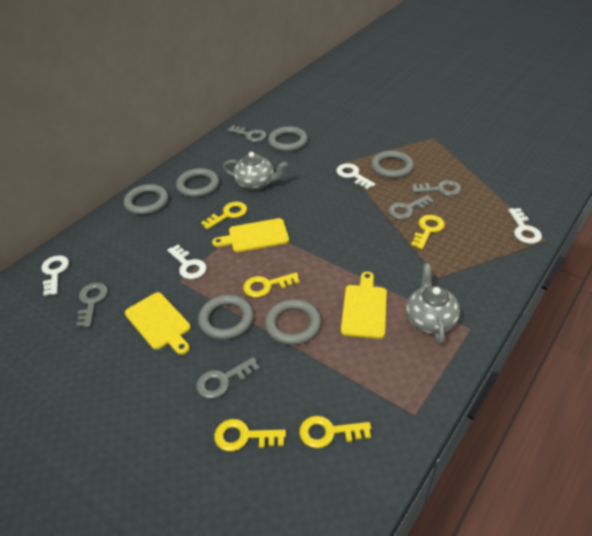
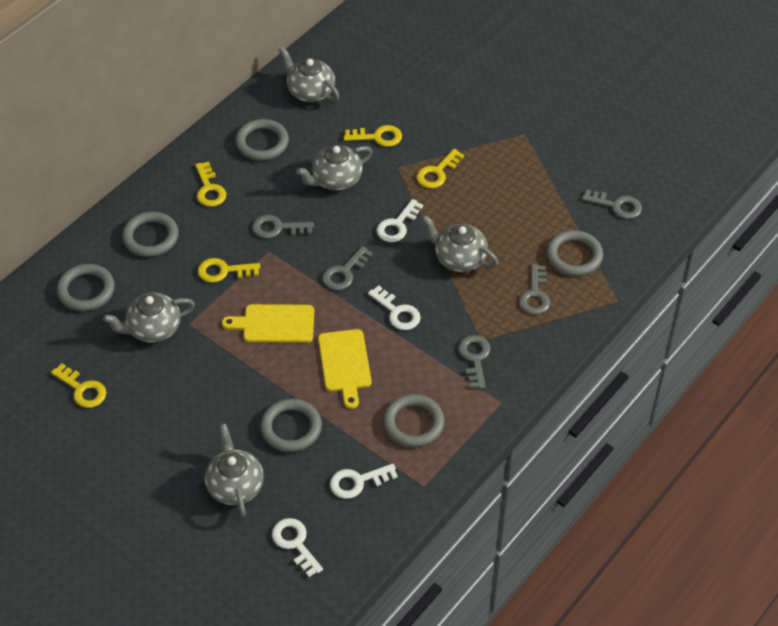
grey teapot: [223,152,288,190] [406,263,460,344] = 2 -> [103,293,195,343] [205,424,264,517] [279,47,340,102] [296,145,372,191] [421,215,499,272] = 5
yellow cutting board: [125,292,191,355] [212,218,289,252] [341,272,387,339] = 3 -> [222,304,314,343] [318,329,372,409] = 2

